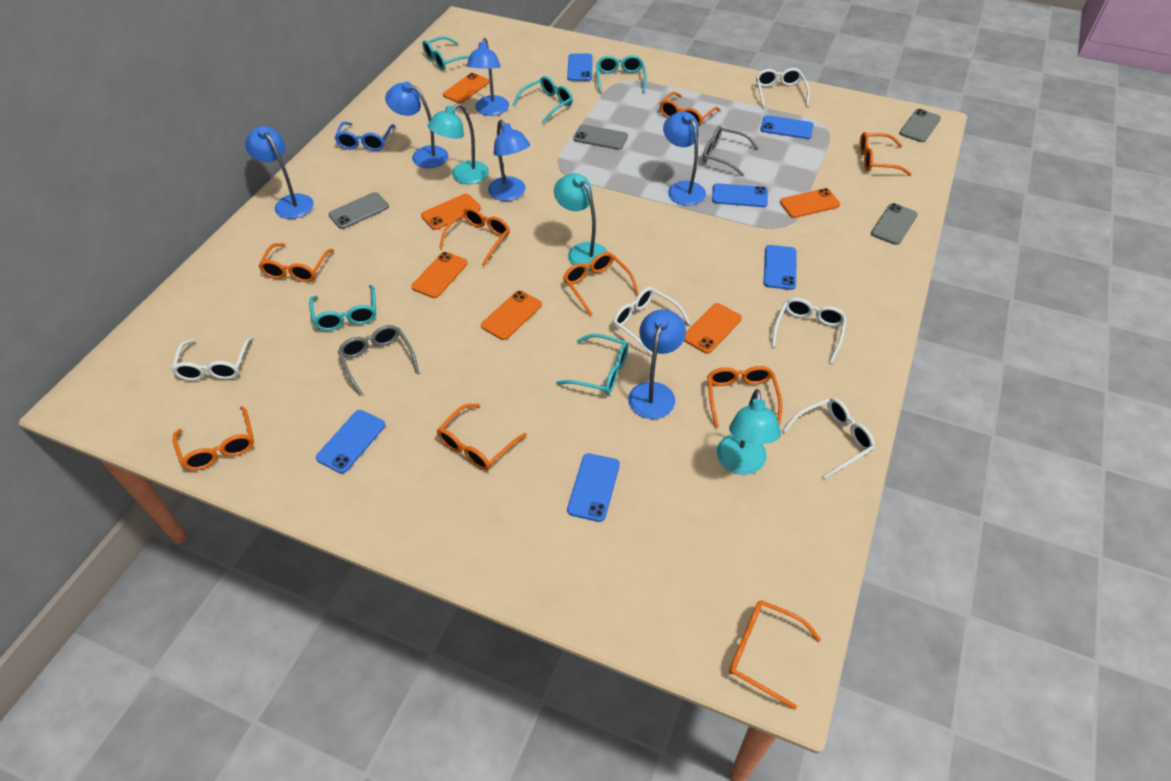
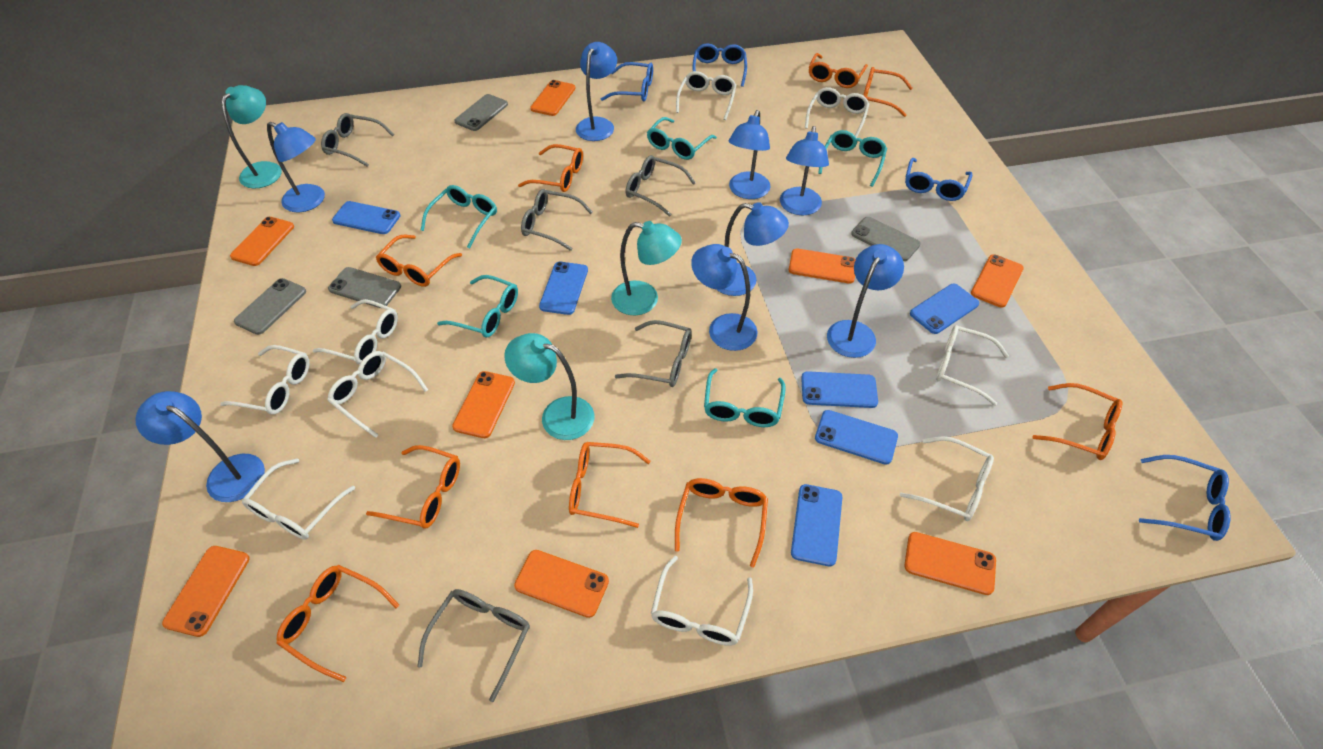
blue glasses: [335,122,396,151] = 1 -> [601,62,653,102] [693,43,747,87] [905,158,972,201] [1139,455,1231,541] = 4
blue lamp: [245,126,314,219] [385,82,448,168] [467,38,509,116] [488,120,530,201] [628,309,686,419] [663,112,706,206] = 6 -> [135,391,265,502] [267,122,325,212] [576,42,617,141] [691,244,758,351] [718,202,789,296] [729,110,771,199] [780,126,829,215] [827,244,904,358] = 8
grey glasses: [338,325,419,396] [703,126,759,176] = 2 -> [321,113,394,167] [417,589,530,702] [521,189,592,251] [615,320,692,387] [626,155,696,217] = 5
orange phone: [411,252,468,298] [421,193,481,230] [443,73,489,103] [481,291,542,340] [684,303,742,354] [780,188,840,218] = 6 -> [162,546,250,637] [230,217,294,266] [452,371,515,438] [514,550,609,618] [530,80,576,116] [789,248,856,283] [904,532,996,595] [971,254,1024,308] = 8
white glasses: [171,337,252,381] [613,287,690,356] [756,68,810,108] [771,298,847,364] [783,398,875,479] = 5 -> [220,345,310,415] [242,458,355,540] [312,299,398,365] [327,351,428,438] [651,556,753,646] [676,71,736,120] [805,87,869,138] [900,436,994,521] [936,325,1009,406] = 9

